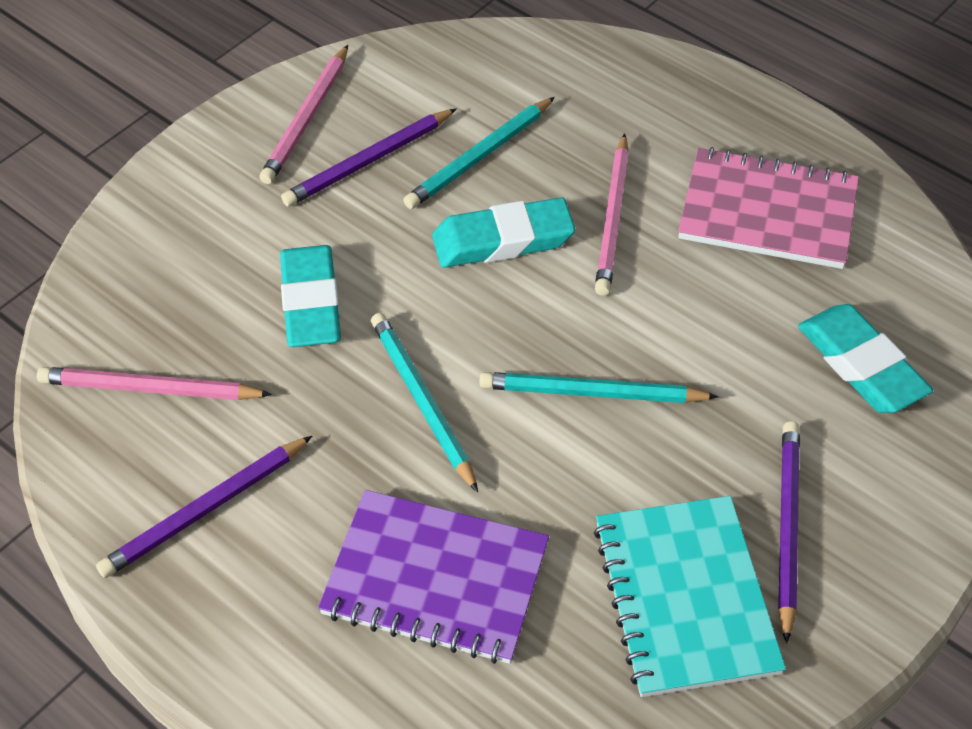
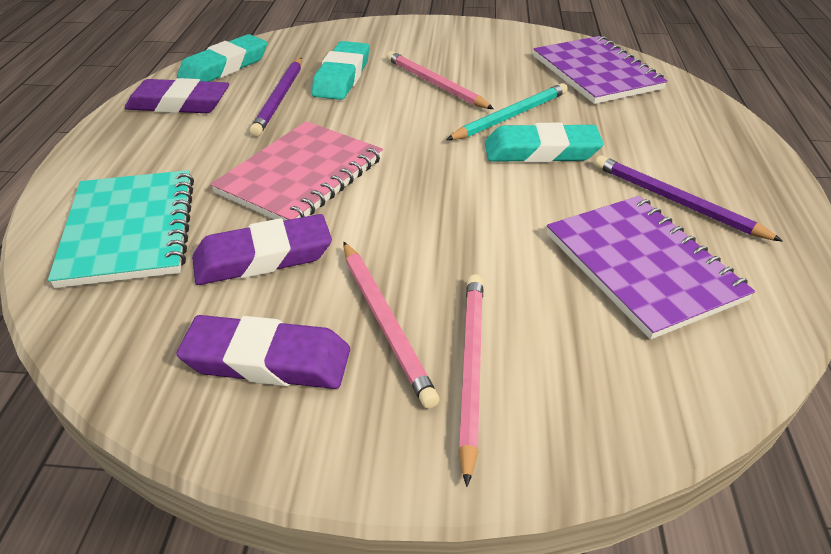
purple eraser: none = 0 -> [125,78,229,113] [176,315,350,389] [192,214,332,285] = 3
purple notebook: [318,490,549,664] = 1 -> [533,36,668,104] [547,196,755,340] = 2
purple pencil: [96,436,312,578] [281,108,457,207] [778,421,800,644] = 3 -> [250,58,302,136] [595,156,783,242] = 2
turquoise pencil: [371,313,478,492] [403,97,555,209] [479,372,718,403] = 3 -> [446,83,568,140] = 1

